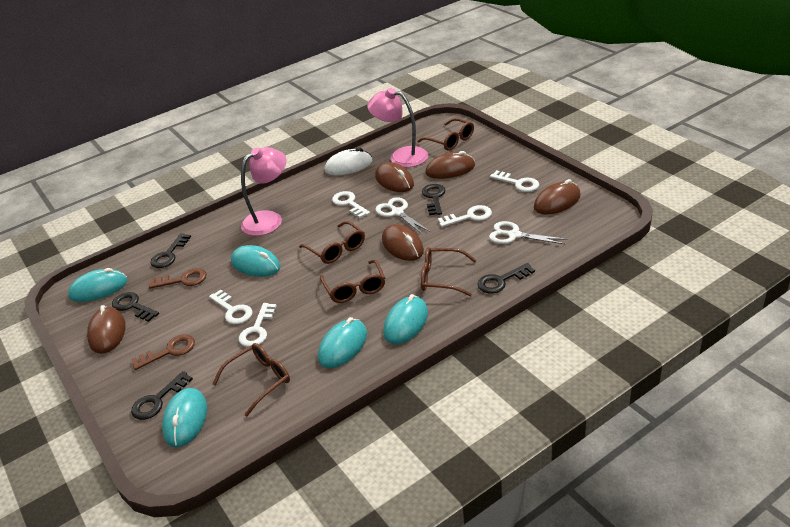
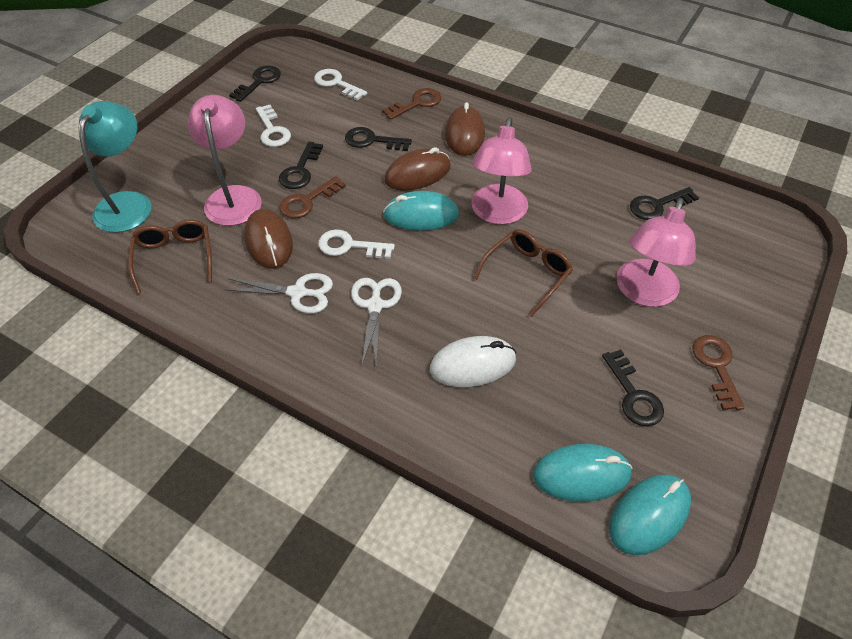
brown glasses: [213,343,290,417] [299,221,365,264] [320,260,385,303] [417,118,474,151] [421,247,477,296] = 5 -> [128,219,212,294] [473,229,573,317] = 2
brown key: [131,335,195,370] [149,268,207,289] = 2 -> [279,176,346,219] [382,88,441,120] [692,335,745,410] = 3
brown mouse: [87,305,126,354] [375,162,414,192] [382,224,424,261] [425,151,475,179] [534,179,581,215] = 5 -> [244,209,293,269] [384,147,451,190] [445,102,485,156] = 3
pink lamp: [241,147,286,236] [367,88,428,167] = 2 -> [188,95,262,226] [471,117,532,225] [616,198,696,307] = 3
turquoise lamp: none = 0 -> [79,101,151,233] = 1
turquoise mouse: [68,268,127,302] [162,388,207,447] [231,245,280,277] [318,317,367,368] [383,294,428,344] = 5 -> [383,191,459,231] [533,444,633,502] [609,474,691,555] = 3
white key: [209,289,252,324] [239,303,277,347] [332,191,370,218] [438,205,492,227] [490,170,539,192] = 5 -> [256,105,291,147] [314,69,367,101] [318,229,395,259] = 3

